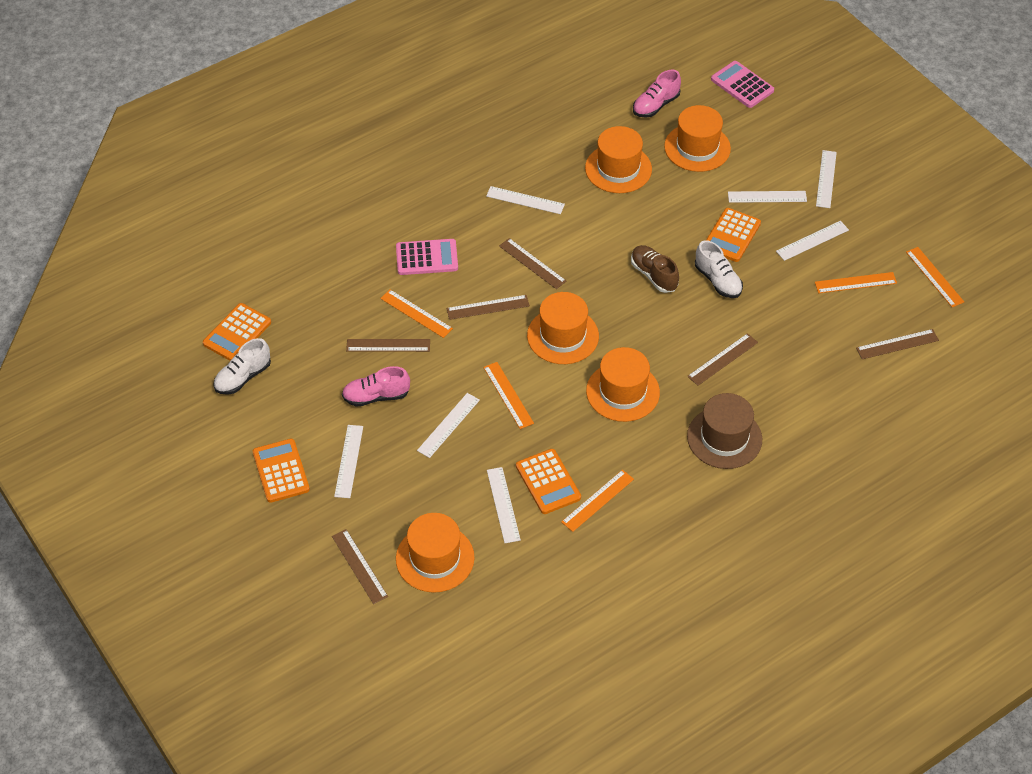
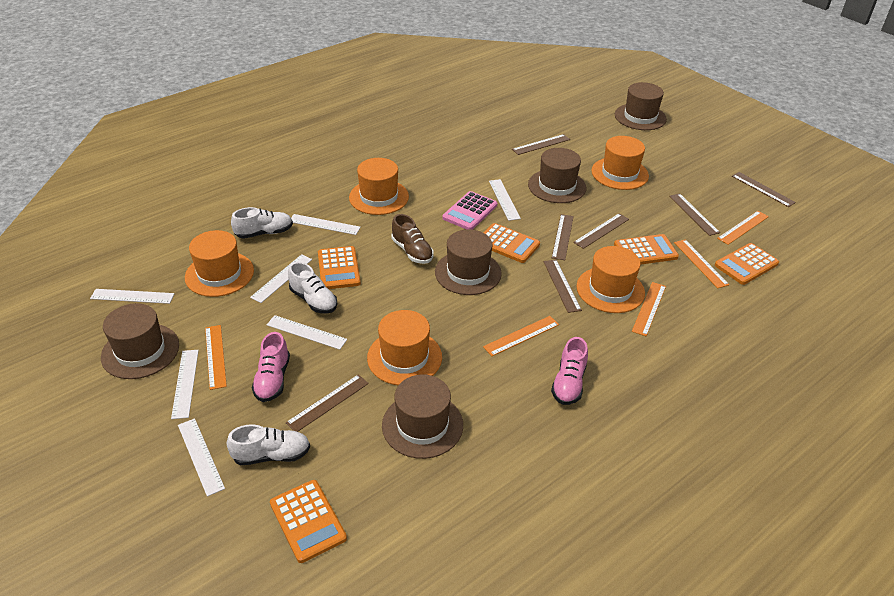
brown hat: [687,393,762,469] = 1 -> [101,303,179,379] [382,375,463,459] [435,230,502,295] [528,148,586,203] [615,82,667,130] = 5
brown ruler: [332,529,388,604] [346,339,430,352] [446,295,530,320] [499,238,566,289] [687,333,758,386] [856,329,939,359] = 6 -> [286,374,369,432] [512,134,570,155] [543,260,582,313] [552,214,574,260] [573,213,629,249] [669,193,720,236] [732,172,796,207] = 7
orange calculator: [203,303,271,361] [253,439,310,503] [516,449,581,514] [706,208,761,262] = 4 -> [270,480,347,563] [318,246,361,289] [484,223,540,263] [614,234,679,265] [715,243,779,285] = 5
pink calculator: [396,239,458,275] [711,61,774,108] = 2 -> [442,191,497,230] = 1
white shoe: [213,338,271,395] [695,240,743,298] = 2 -> [227,424,310,465] [231,207,293,239] [288,262,337,314] = 3

